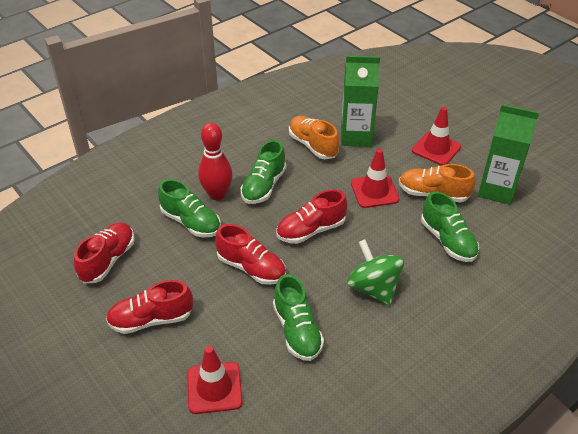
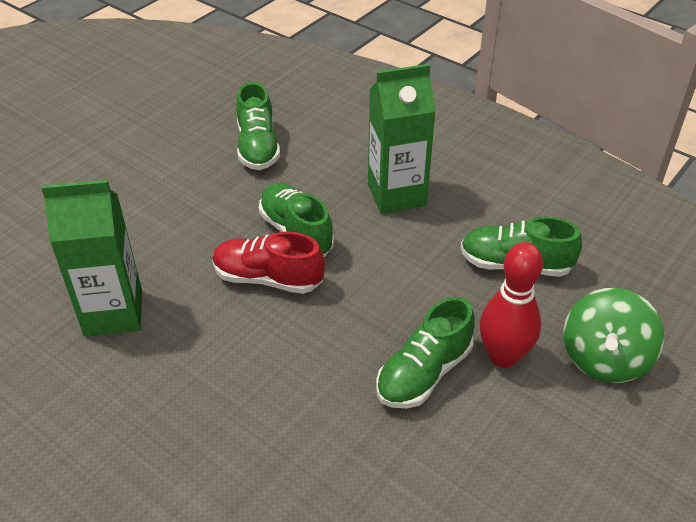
orange shoe: [289,116,339,159] [399,164,475,202] = 2 -> none = 0
red shoe: [74,222,135,283] [106,280,193,334] [215,224,286,285] [276,190,347,244] = 4 -> [212,231,325,294] = 1
red traffic cone: [187,346,243,414] [351,149,400,208] [412,107,461,165] = 3 -> none = 0

